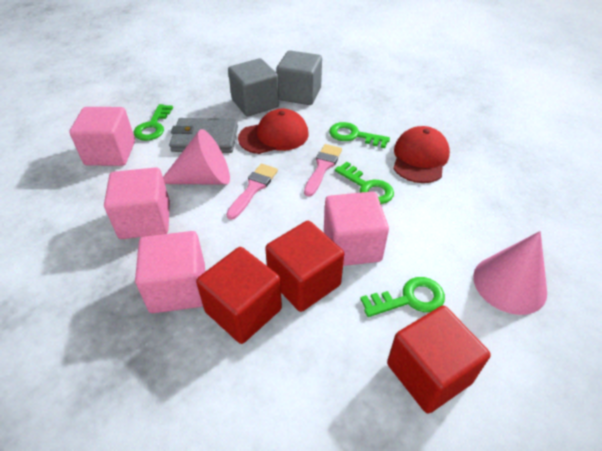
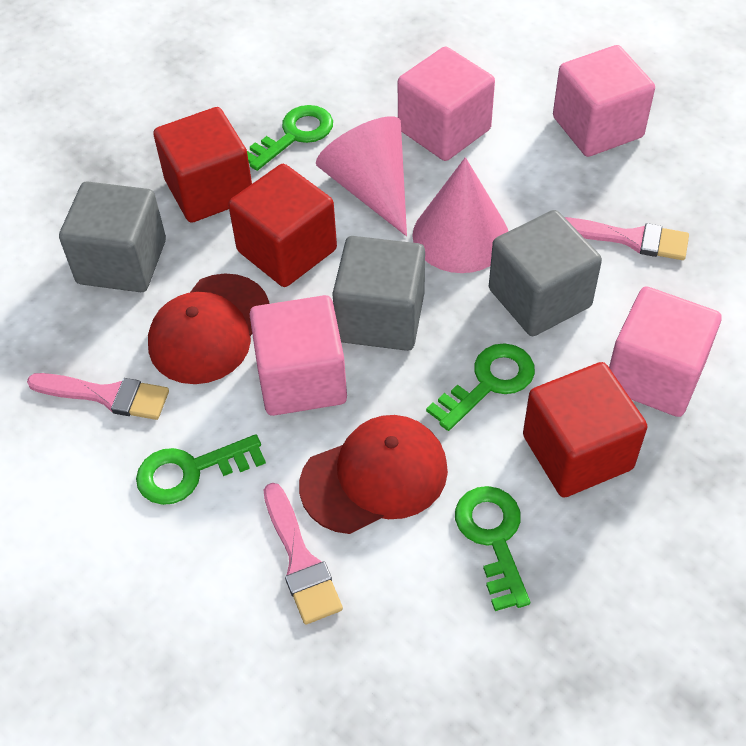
grey cube: [228,58,279,117] [276,50,322,105] = 2 -> [59,181,166,292] [332,236,425,351] [489,210,602,336] = 3
grey wallet: [169,118,238,153] = 1 -> none = 0
pink brush: [226,164,278,220] [304,144,342,196] = 2 -> [27,373,169,420] [264,483,343,625] [565,217,689,260] = 3

